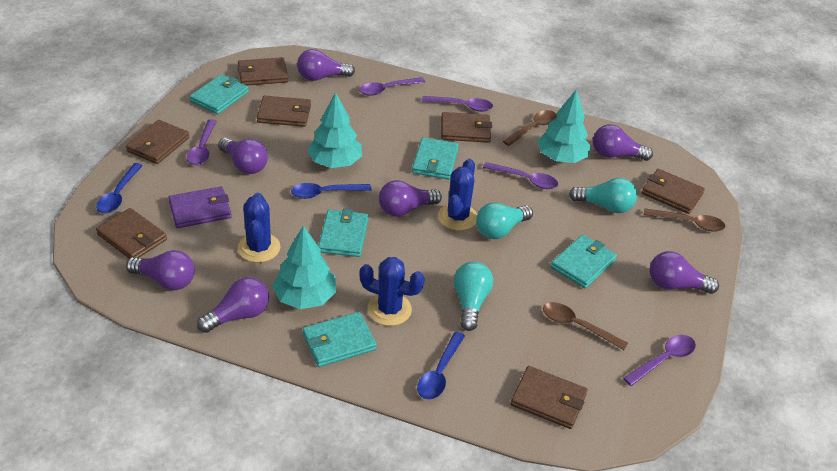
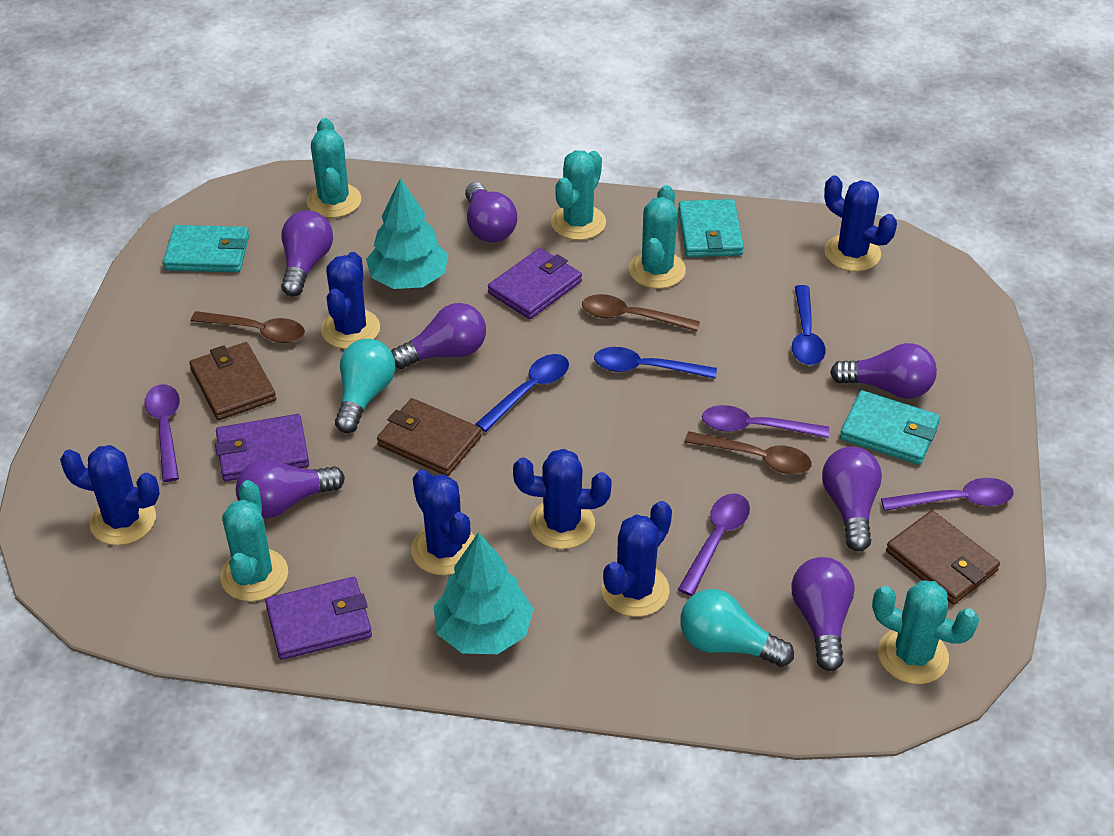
blue cactus: [238,193,281,263] [359,257,425,326] [438,159,477,231] = 3 -> [60,445,160,545] [321,252,380,349] [411,470,475,575] [513,449,612,549] [601,501,672,617] [824,175,897,272] = 6
brown wallet: [96,208,167,259] [126,120,189,164] [238,57,288,85] [257,96,311,127] [441,112,492,143] [511,366,587,429] [642,169,705,214] = 7 -> [189,342,276,420] [377,398,482,476] [886,510,1000,605] = 3
purple spoon: [187,119,217,166] [359,77,425,96] [422,96,493,112] [483,162,558,189] [623,335,696,386] = 5 -> [145,384,180,482] [678,493,750,596] [702,405,829,438] [881,478,1014,511] = 4
purple wallet: [168,186,232,228] = 1 -> [215,414,309,481] [265,577,372,660] [488,248,582,319] = 3
turquoise cactus: none = 0 -> [220,480,288,602] [307,118,361,218] [551,150,606,240] [629,185,686,289] [872,580,979,684] = 5
turquoise light bulb: [454,261,493,331] [476,202,533,239] [569,178,637,213] = 3 -> [335,339,395,433] [680,589,794,667] = 2
turquoise tree: [272,225,336,309] [307,92,362,168] [538,90,591,163] = 3 -> [366,178,448,289] [434,532,533,654] = 2
turquoise wallet: [190,74,249,114] [302,312,377,367] [318,209,369,257] [412,137,459,180] [551,235,617,288] = 5 -> [163,225,249,272] [678,199,744,257] [840,390,940,465] = 3

